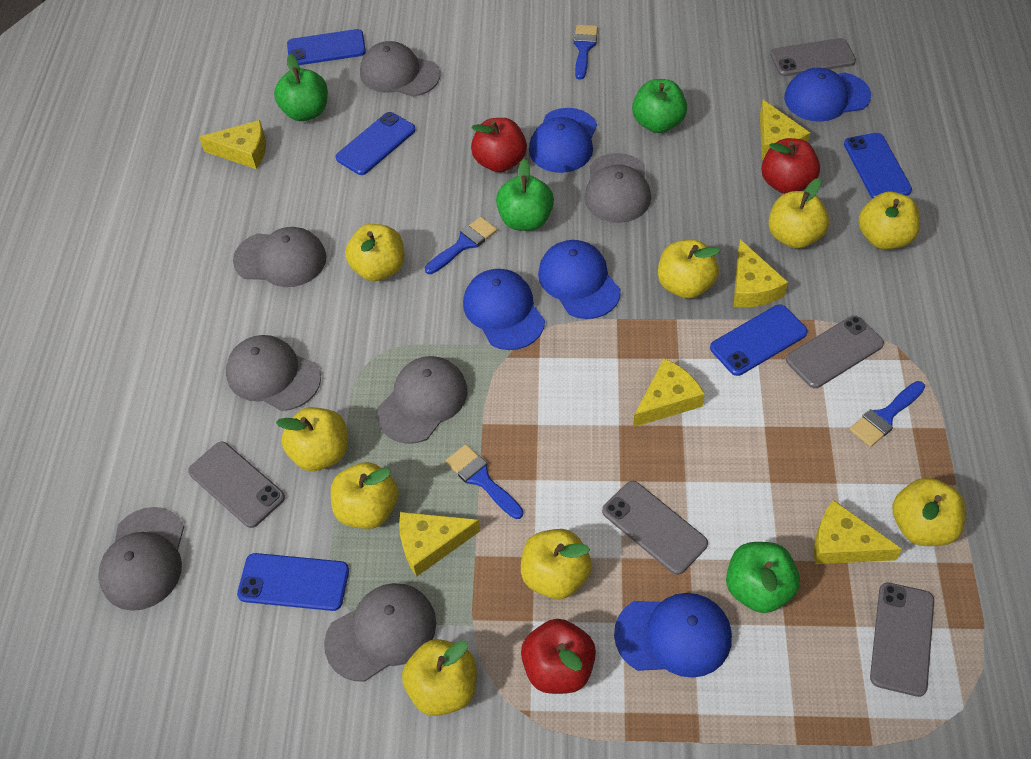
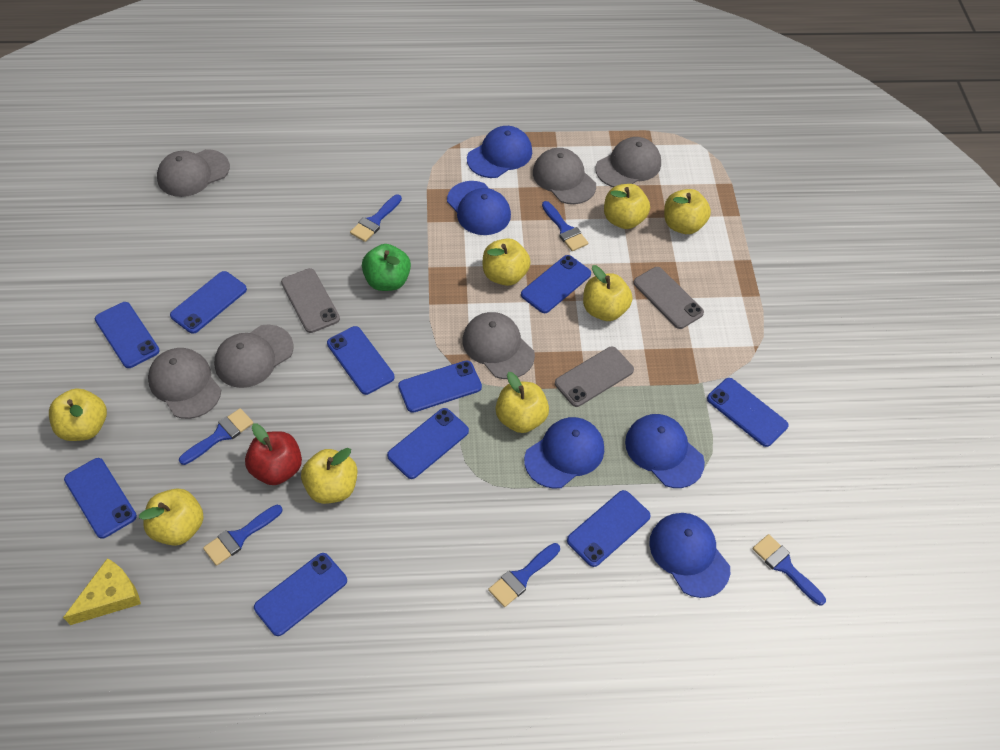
blue brush: [425,217,497,274] [445,444,523,519] [574,25,598,79] [849,381,925,447] = 4 -> [179,408,253,465] [203,505,283,566] [350,194,402,242] [488,543,560,607] [542,201,588,251] [753,534,826,605] = 6
blue phone: [237,553,349,611] [287,29,366,65] [336,112,416,175] [710,304,808,376] [844,133,912,199] = 5 -> [64,458,137,539] [95,302,160,368] [170,271,247,334] [254,553,347,636] [327,326,395,395] [387,408,469,479] [398,360,482,413] [521,255,591,313] [567,490,651,567] [707,378,789,447] = 10
green apple: [274,54,328,121] [496,159,554,231] [632,79,687,133] [726,542,800,613] = 4 -> [362,244,411,291] = 1
grey cap: [98,507,184,611] [226,335,321,411] [233,227,326,287] [324,583,436,682] [360,41,440,97] [376,356,467,444] [584,153,651,223] = 7 -> [148,348,221,419] [157,149,230,197] [214,324,294,388] [463,312,535,379] [533,148,596,204] [596,137,661,187] = 6
grey phone: [188,441,285,528] [602,481,708,575] [770,38,856,76] [786,315,884,388] [870,582,934,697] = 5 -> [281,268,340,333] [555,347,634,407] [633,267,704,329] = 3
red apple: [471,118,527,172] [521,619,596,694] [761,138,820,194] = 3 -> [245,423,302,485] = 1
yellow apple: [276,407,348,471] [330,462,399,529] [345,224,404,281] [402,639,477,716] [521,529,592,599] [658,240,720,299] [768,178,829,249] [858,192,920,249] [892,478,966,546] = 9 -> [49,388,107,441] [139,489,204,546] [301,448,357,504] [483,238,531,286] [496,372,549,433] [583,265,633,321] [604,184,650,229] [664,189,711,234] = 8
yellow cheese: [199,120,266,169] [399,512,480,577] [633,358,705,427] [734,239,788,308] [760,100,810,160] [814,500,902,564] = 6 -> [63,558,141,625] = 1

